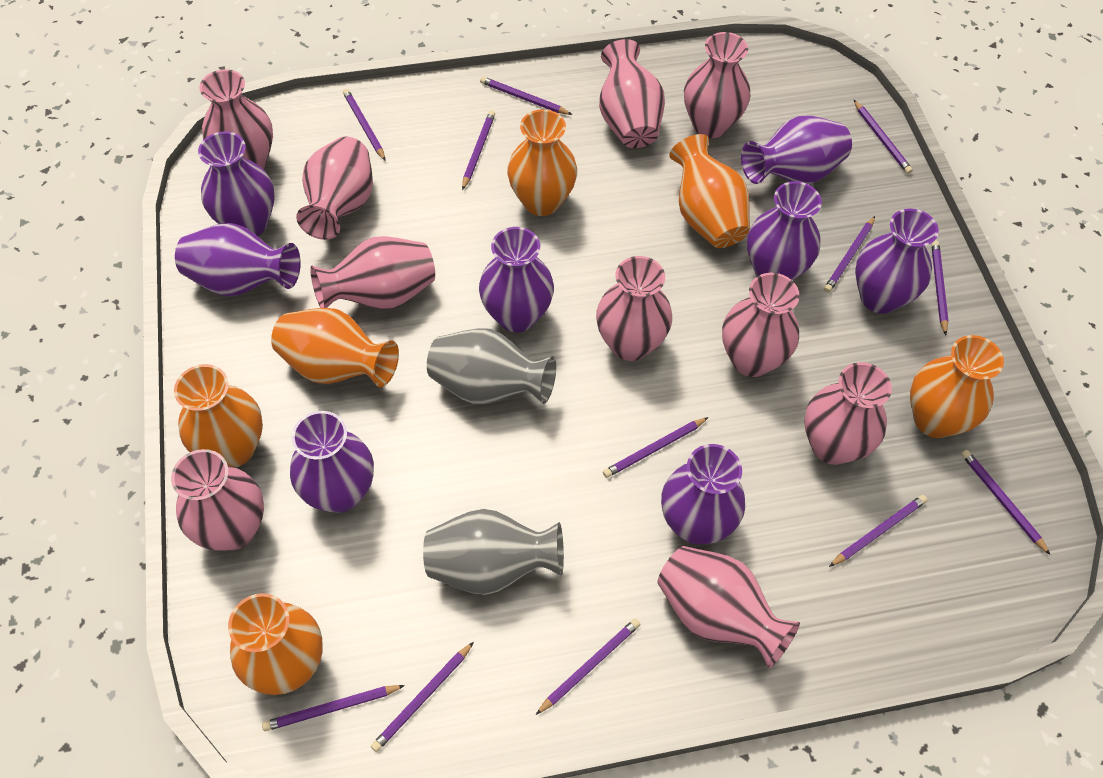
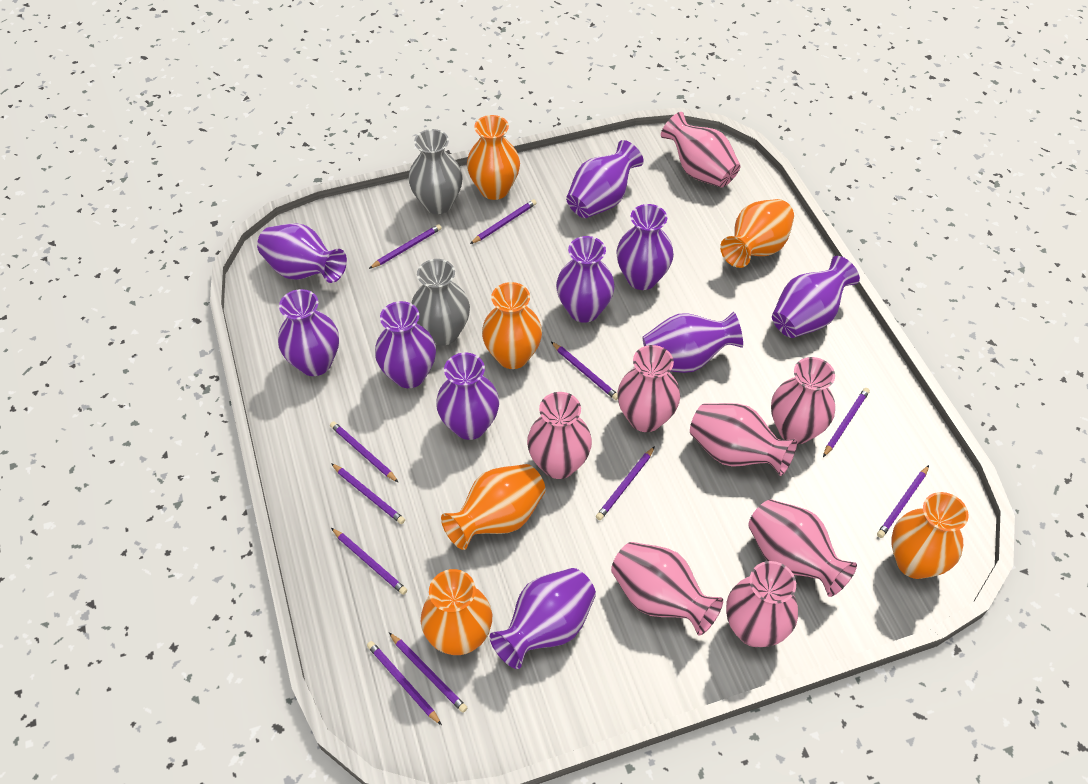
pink vase: [171,449,264,551] [199,69,273,169] [296,137,373,240] [310,236,435,309] [596,256,672,361] [599,39,665,148] [658,546,800,668] [684,32,750,138] [722,273,800,377] [804,362,892,465] = 10 -> [527,392,592,479] [611,542,723,635] [617,345,680,432] [661,112,741,188] [690,403,797,476] [726,561,798,647] [748,499,857,597] [771,357,835,444] = 8
purple pencil: [262,685,405,731] [343,89,386,161] [371,642,474,752] [462,111,495,190] [480,76,572,115] [536,618,641,715] [603,417,709,478] [824,216,875,293] [829,495,927,567] [854,100,913,174] [931,240,949,335] [961,450,1050,555] = 12 -> [330,421,399,483] [331,463,405,524] [331,528,407,595] [367,641,442,725] [369,224,442,269] [389,633,468,713] [470,199,536,244] [551,342,618,400] [596,446,655,520] [823,388,870,457] [877,465,929,538] = 11
purple vase: [175,223,301,296] [198,131,275,236] [290,411,374,513] [479,227,554,332] [661,444,745,545] [741,116,852,184] [747,181,822,280] [855,208,939,314] = 8 -> [257,223,347,283] [278,289,339,376] [375,301,436,388] [436,353,499,440] [490,568,596,669] [556,236,615,323] [566,140,644,218] [616,204,674,290] [643,312,743,373] [772,256,860,338] = 10

